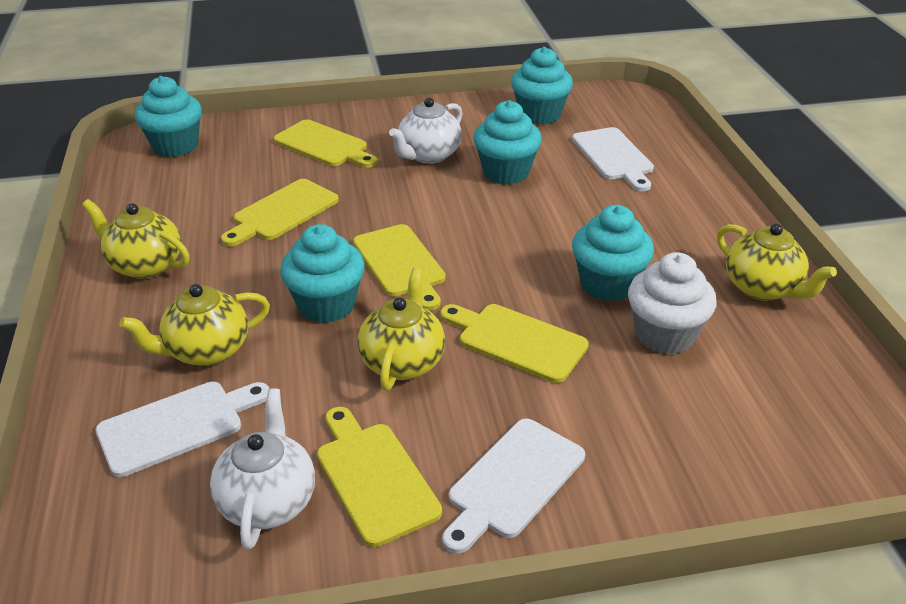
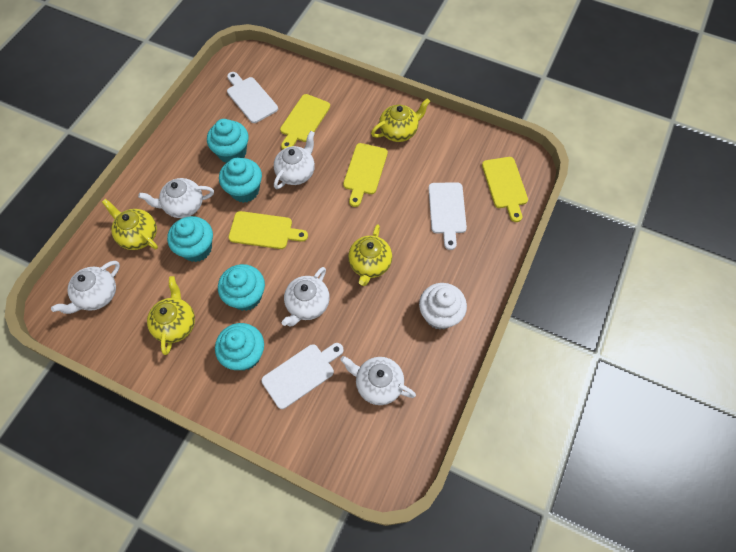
white teapot: [210,388,315,550] [389,98,462,164] = 2 -> [51,261,120,314] [138,178,214,218] [274,131,315,189] [282,267,330,326] [340,356,416,405] = 5
yellow cutting board: [221,179,339,247] [273,120,377,168] [317,407,442,547] [353,224,446,311] [440,304,589,383] = 5 -> [229,211,308,249] [280,94,330,149] [343,143,388,207] [482,157,528,222] = 4

